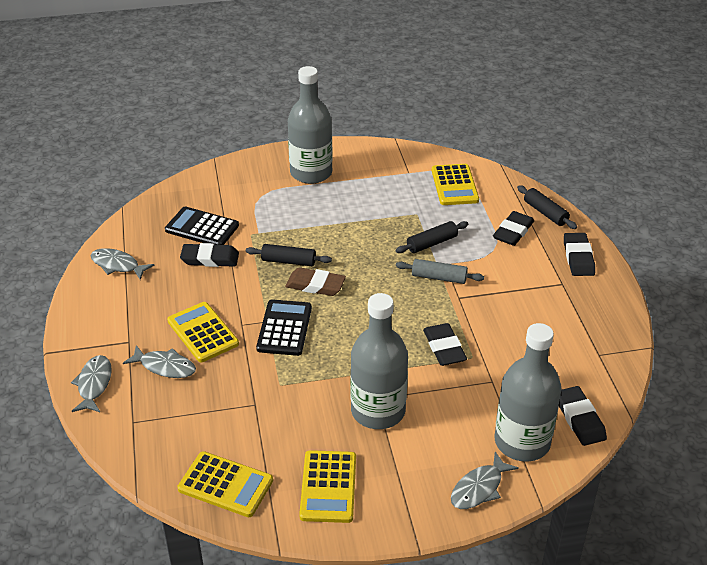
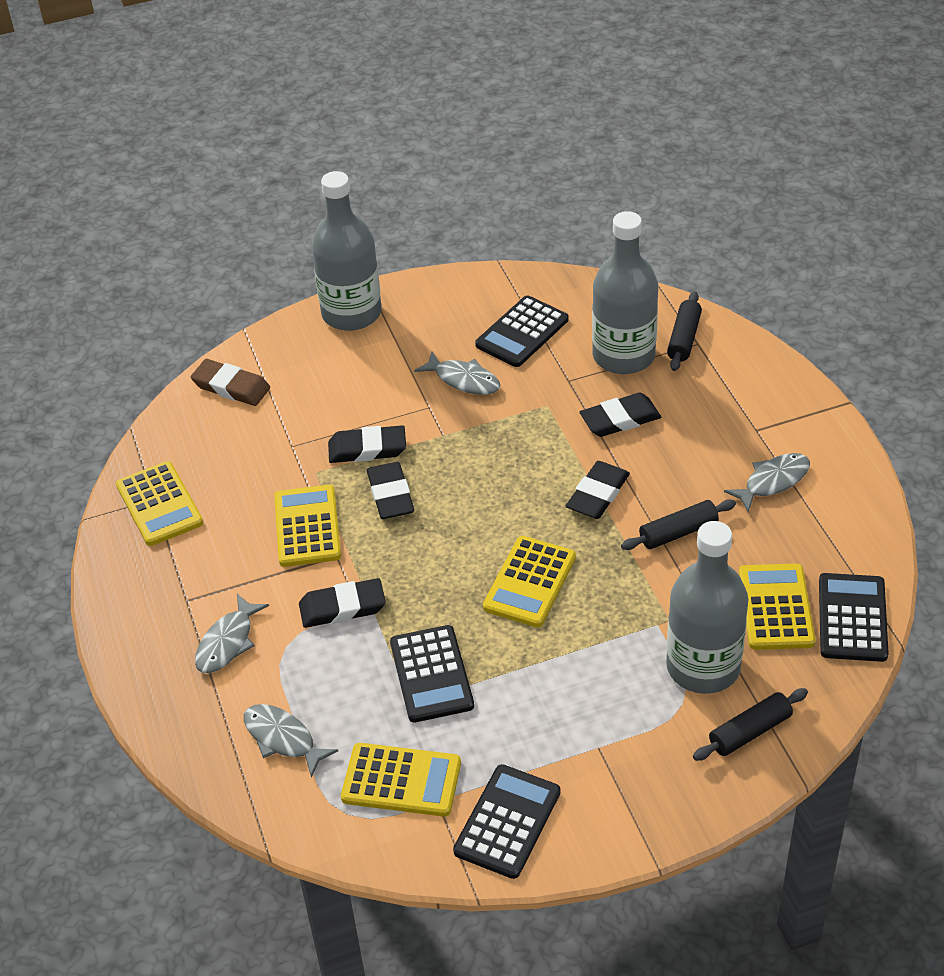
black calculator: [165,206,239,245] [256,299,312,356] = 2 -> [390,625,474,723] [453,764,561,879] [475,295,568,367] [819,573,889,662] = 4
grey rolling pin: [396,259,484,284] = 1 -> none = 0
yellow calculator: [167,302,239,362] [177,451,273,517] [299,450,356,523] [432,164,479,205] = 4 -> [116,461,203,546] [274,485,341,567] [341,743,461,817] [483,536,576,627] [739,564,815,650] = 5

